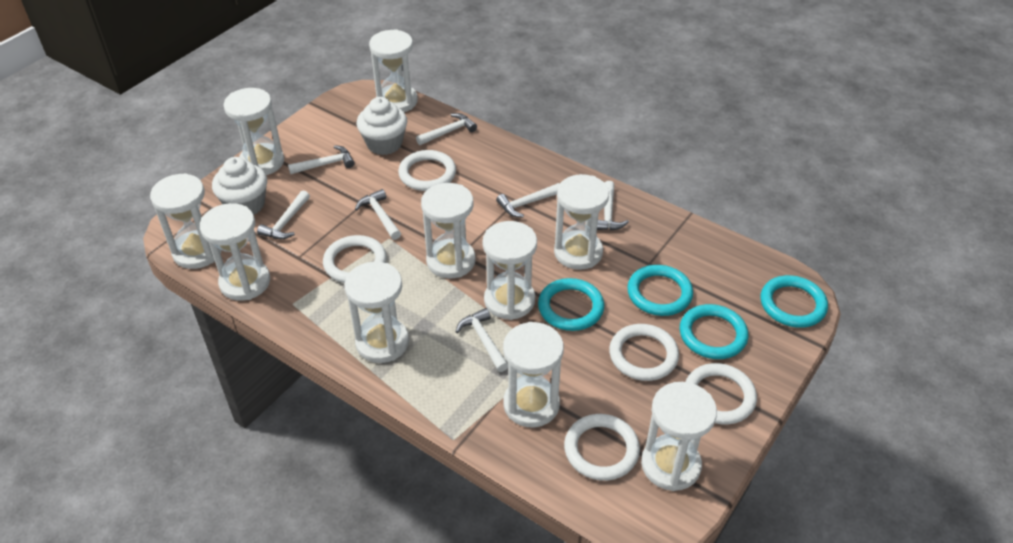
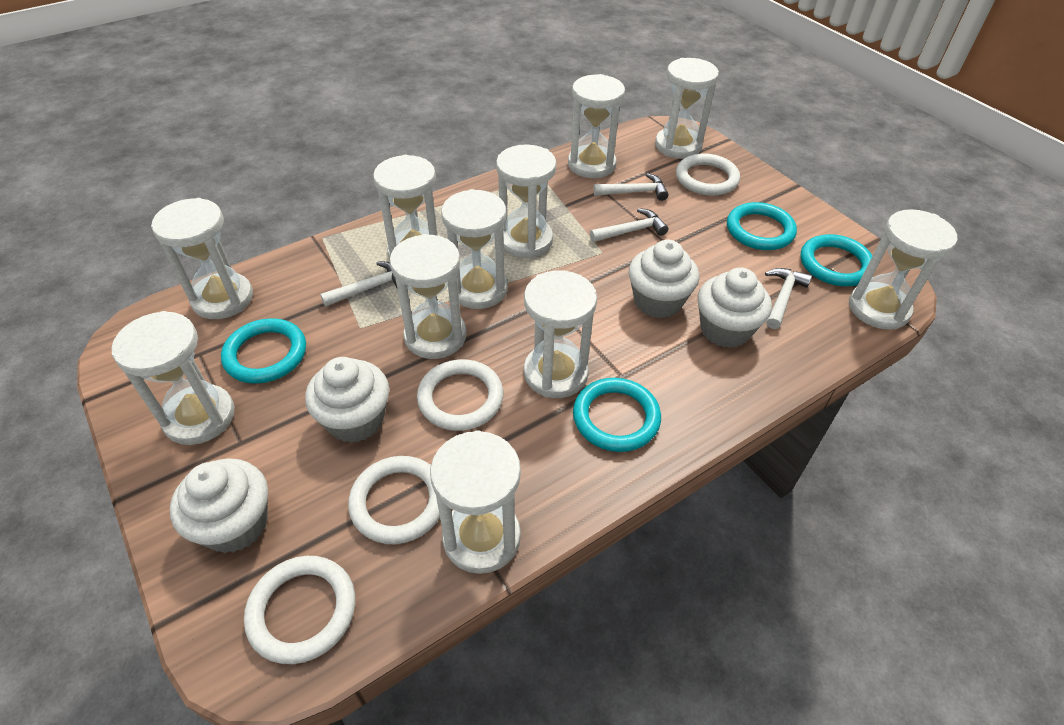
white cupcake: [212,157,267,215] [357,97,407,155] = 2 -> [170,458,268,553] [305,357,389,443] [629,240,699,318] [698,267,772,348] = 4
white hammer: [257,190,310,239] [288,145,354,174] [355,189,401,240] [416,113,477,145] [456,308,508,372] [496,183,560,217] [597,181,629,230] = 7 -> [320,262,397,307] [590,208,668,242] [594,173,669,201] [765,268,812,329] = 4
white hourglass: [150,173,222,269] [200,203,270,301] [224,88,284,175] [345,262,409,363] [369,29,418,112] [421,183,476,279] [483,221,537,320] [503,322,564,427] [554,174,609,270] [641,382,717,491] = 10 -> [112,311,235,445] [151,198,253,319] [373,155,439,259] [390,234,467,359] [430,430,521,574] [441,189,508,309] [496,144,557,258] [524,270,597,398] [568,74,625,178] [655,58,719,159] [849,209,957,330] = 11
white ring: [323,235,387,283] [398,150,456,191] [564,414,640,481] [609,324,679,381] [685,363,757,424] = 5 -> [244,556,355,664] [348,456,440,544] [417,359,503,431] [676,153,740,196] = 4

